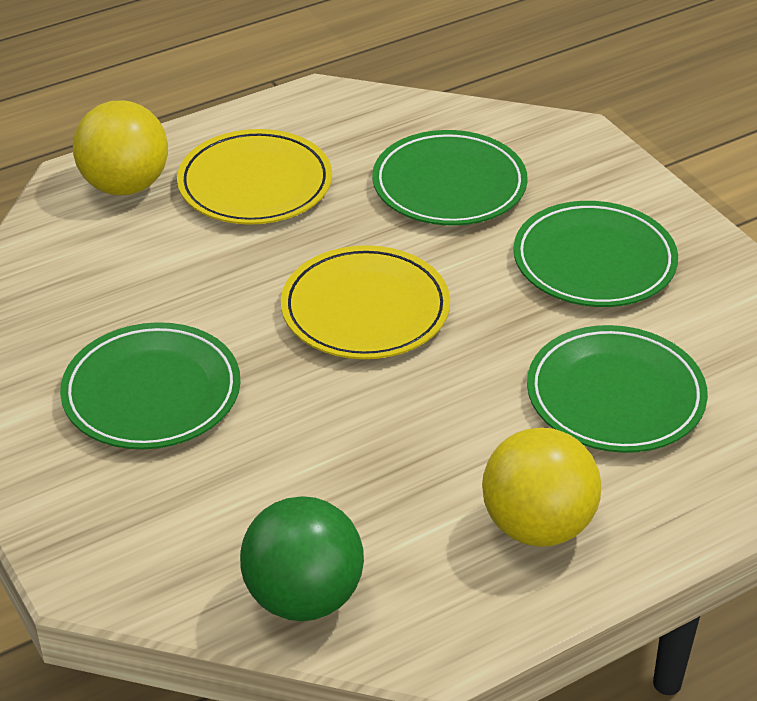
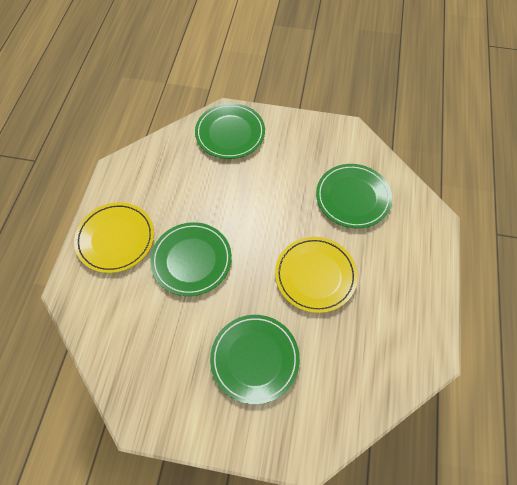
green ball: [240,496,364,621] = 1 -> none = 0
yellow ball: [73,100,168,195] [482,428,601,547] = 2 -> none = 0

